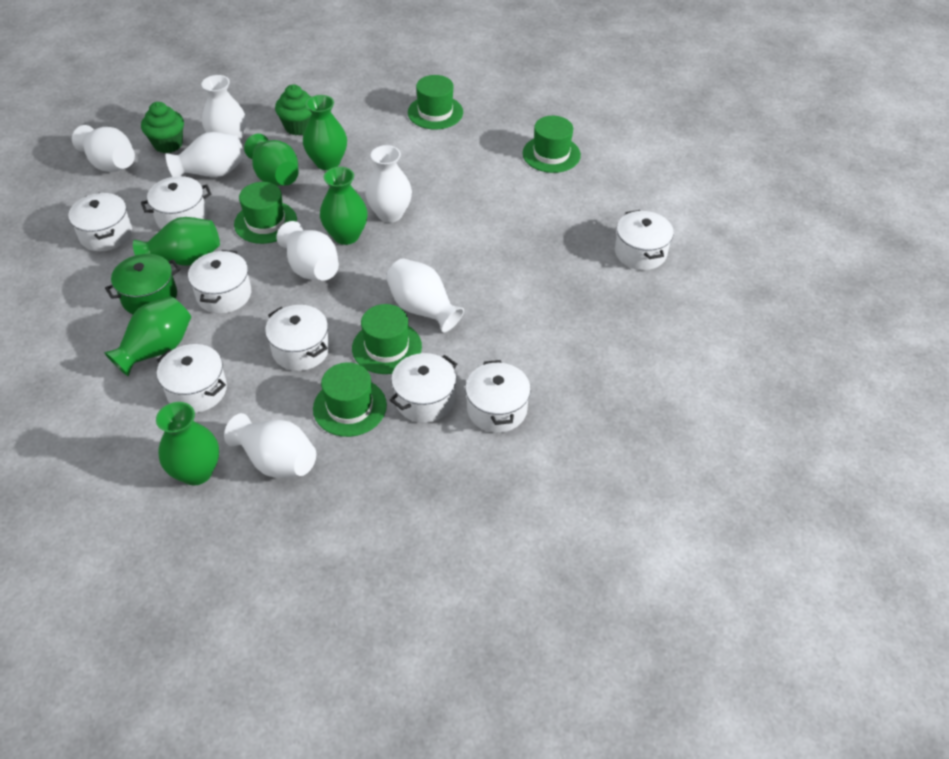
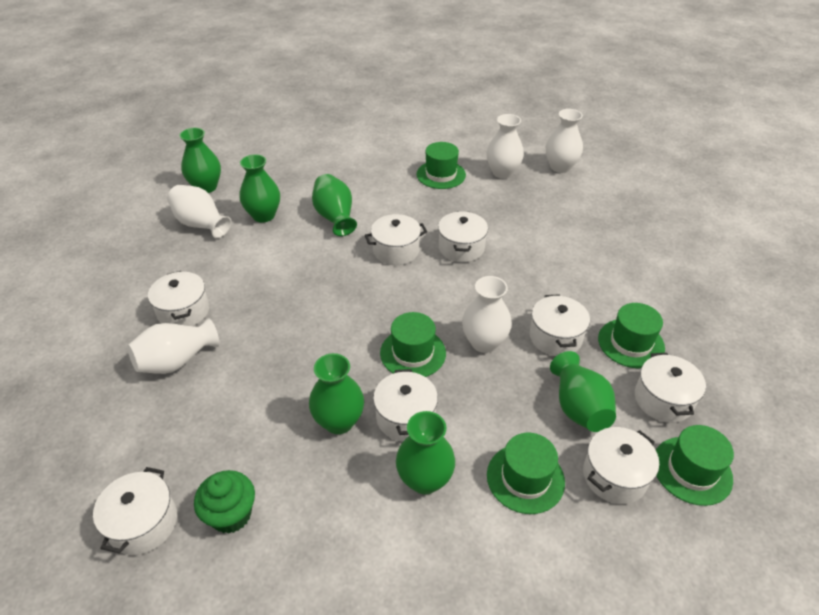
green cupcake: [141,102,184,153] [275,85,312,136] = 2 -> [194,470,255,534] = 1
green pot: [105,254,180,314] = 1 -> none = 0
white vase: [72,125,135,172] [166,132,245,177] [201,75,246,142] [224,413,316,478] [276,221,339,281] [365,145,412,223] [386,258,464,333] = 7 -> [127,318,219,374] [167,185,232,238] [462,276,512,353] [487,114,524,179] [546,109,583,173] = 5

